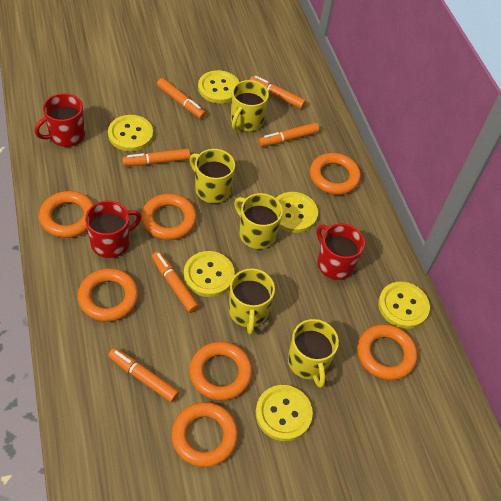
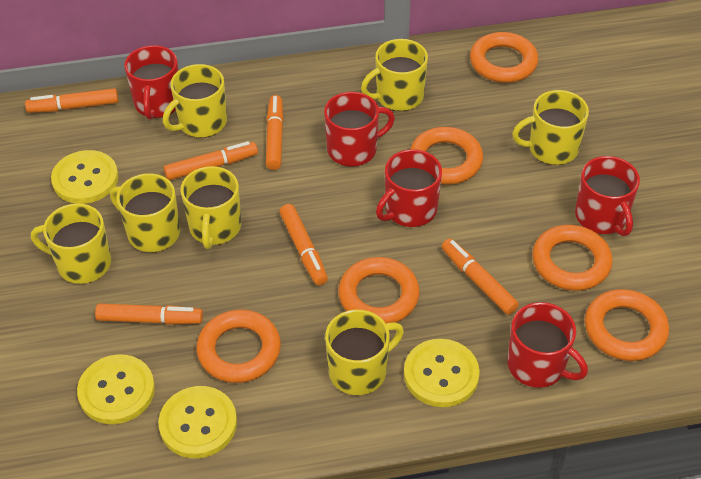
orange ring: [39,191,94,238] [77,268,138,322] [141,194,197,240] [171,402,238,467] [189,342,252,401] [310,153,361,195] [357,324,417,381] = 7 -> [197,310,281,383] [338,257,420,324] [410,127,483,185] [470,32,538,83] [532,225,612,291] [585,289,669,361] = 6
red mug: [35,93,85,147] [85,201,141,258] [317,224,365,280] = 3 -> [124,45,179,120] [324,92,395,167] [376,149,442,227] [507,302,588,388] [575,156,640,236] = 5
yellow button: [108,115,153,151] [184,251,235,297] [198,70,239,103] [256,385,313,441] [276,192,318,233] [378,282,430,329] = 6 -> [51,150,119,204] [77,354,155,424] [158,386,237,458] [404,339,480,407] = 4
yellow mug: [189,149,235,203] [229,269,275,335] [231,80,269,132] [234,193,283,249] [288,319,339,388] = 5 -> [31,203,111,284] [110,173,180,252] [163,64,227,138] [181,166,241,249] [325,310,404,395] [361,39,428,111] [512,90,589,165] = 7

